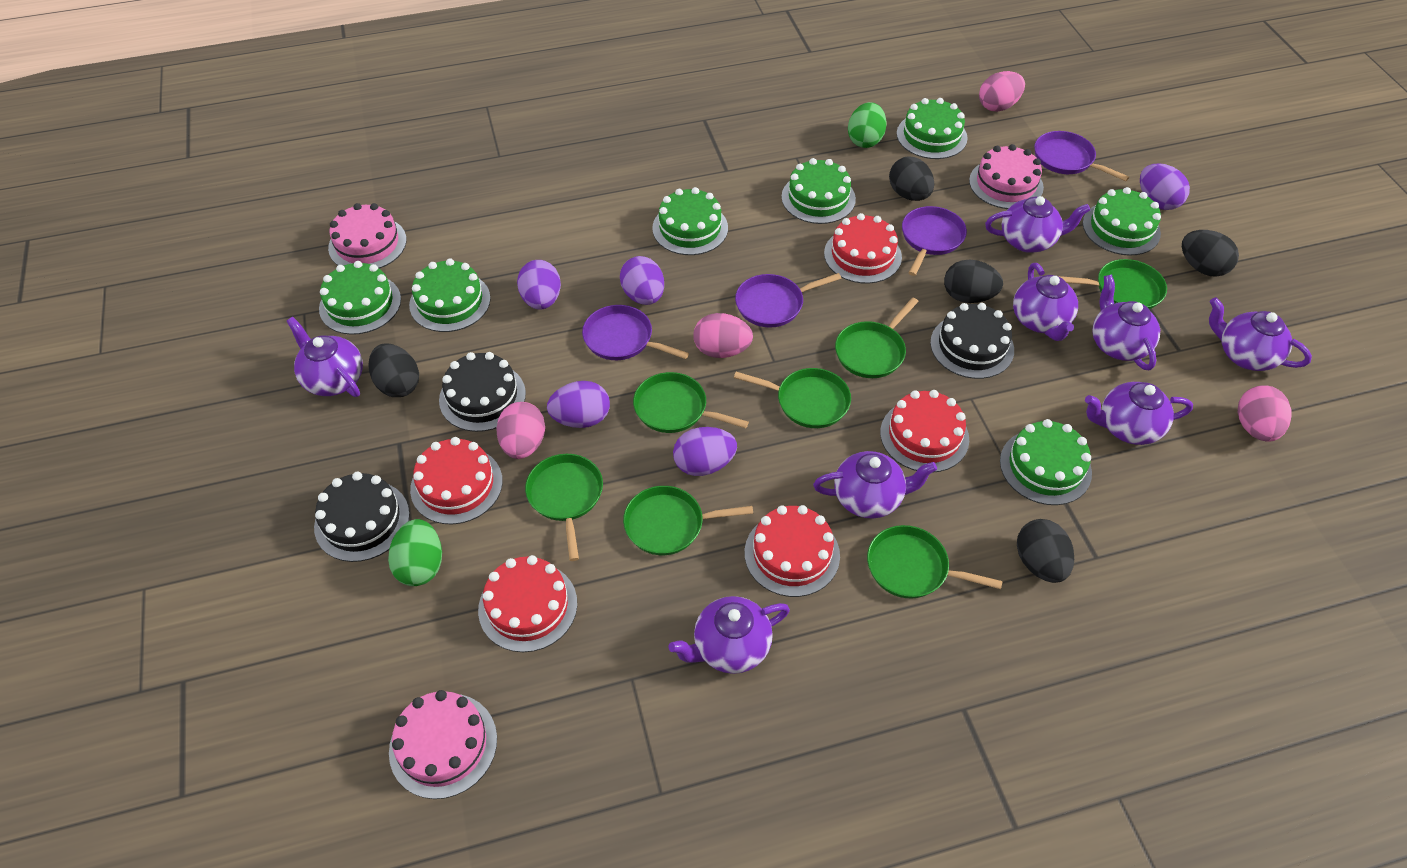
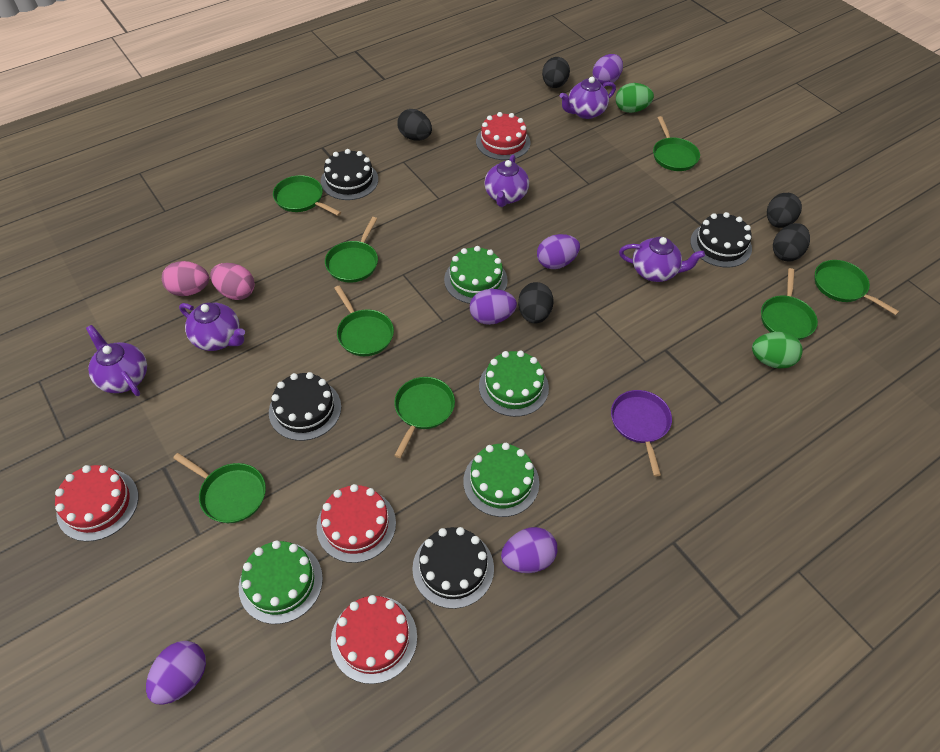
black cake: [314,472,410,562] [439,352,526,432] [930,303,1014,379] = 3 -> [269,372,341,441] [321,149,378,200] [412,527,494,609] [690,212,752,267] = 4
green cake: [319,261,401,335] [409,259,491,332] [652,187,728,255] [781,158,856,224] [897,98,968,159] [1000,419,1092,505] [1083,187,1161,256] = 7 -> [239,540,323,624] [444,246,508,304] [463,443,539,517] [479,350,549,417] = 4
green pan: [525,454,603,561] [623,486,753,555] [633,372,749,433] [734,368,851,428] [835,297,919,378] [867,525,1003,599] [1058,259,1167,309] = 7 -> [173,453,266,523] [273,175,341,216] [325,217,378,283] [334,286,394,356] [394,377,455,458] [653,116,700,171] [761,268,818,340] [815,260,899,315] = 8
pink cake: [328,203,407,269] [389,690,497,799] [969,144,1044,209] = 3 -> none = 0
pink egg: [496,402,545,459] [693,313,753,358] [979,71,1025,112] [1238,386,1292,442] = 4 -> [162,261,209,296] [210,263,255,300] = 2
purple pan: [582,305,689,360] [735,273,842,328] [902,206,967,276] [1034,131,1129,181] = 4 -> [611,390,672,476] = 1
purple teapot: [287,317,363,397] [669,596,790,674] [813,451,937,519] [985,196,1090,253] [1013,263,1078,341] [1085,382,1193,445] [1092,275,1160,370] [1209,297,1312,371] = 8 -> [86,325,147,396] [179,303,245,351] [484,154,529,207] [560,77,616,119] [619,237,705,282] = 5
red cake: [410,437,503,524] [478,555,577,652] [745,505,840,597] [824,213,902,284] [880,390,969,473] = 5 -> [55,465,139,542] [316,484,396,563] [331,595,417,684] [476,112,531,160] = 4

